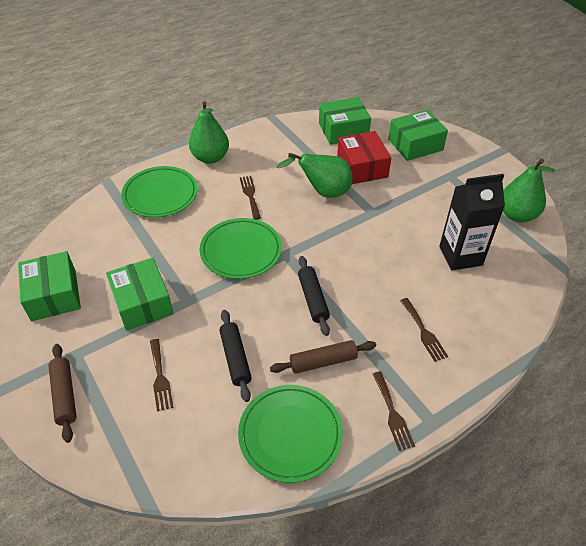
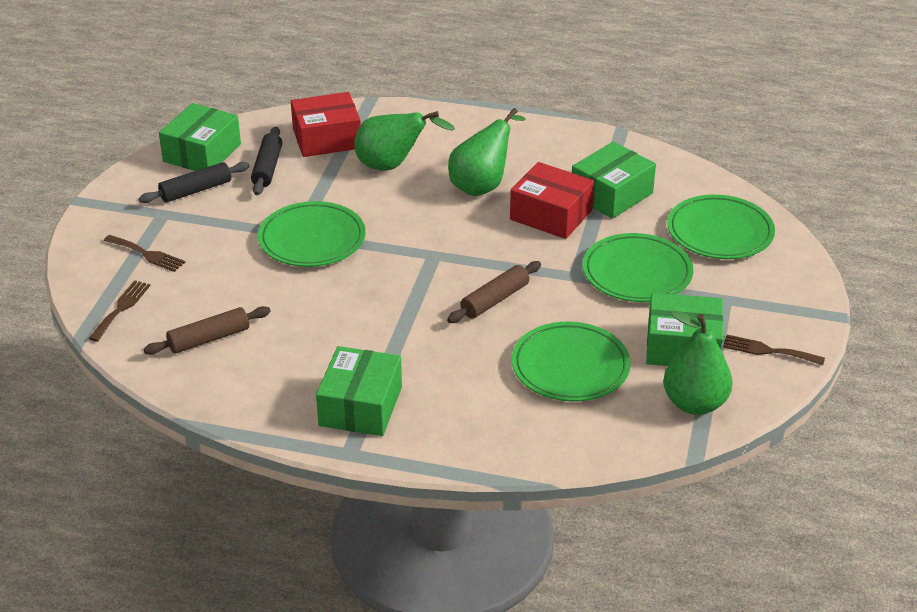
black carton: [439,174,505,271] = 1 -> none = 0
brown fork: [150,339,173,412] [240,176,261,220] [373,371,415,451] [400,298,448,362] = 4 -> [88,280,151,342] [104,235,186,272] [723,335,825,365] = 3
green plate: [121,166,198,218] [200,218,282,279] [238,385,343,483] = 3 -> [258,201,366,267] [512,322,631,401] [583,233,693,302] [667,194,775,259] = 4
red box: [337,131,391,184] = 1 -> [291,92,361,157] [510,162,594,239] = 2

